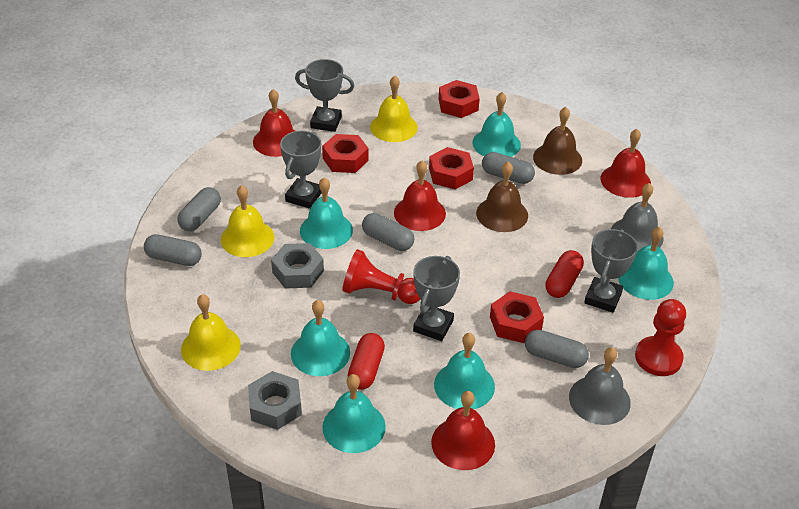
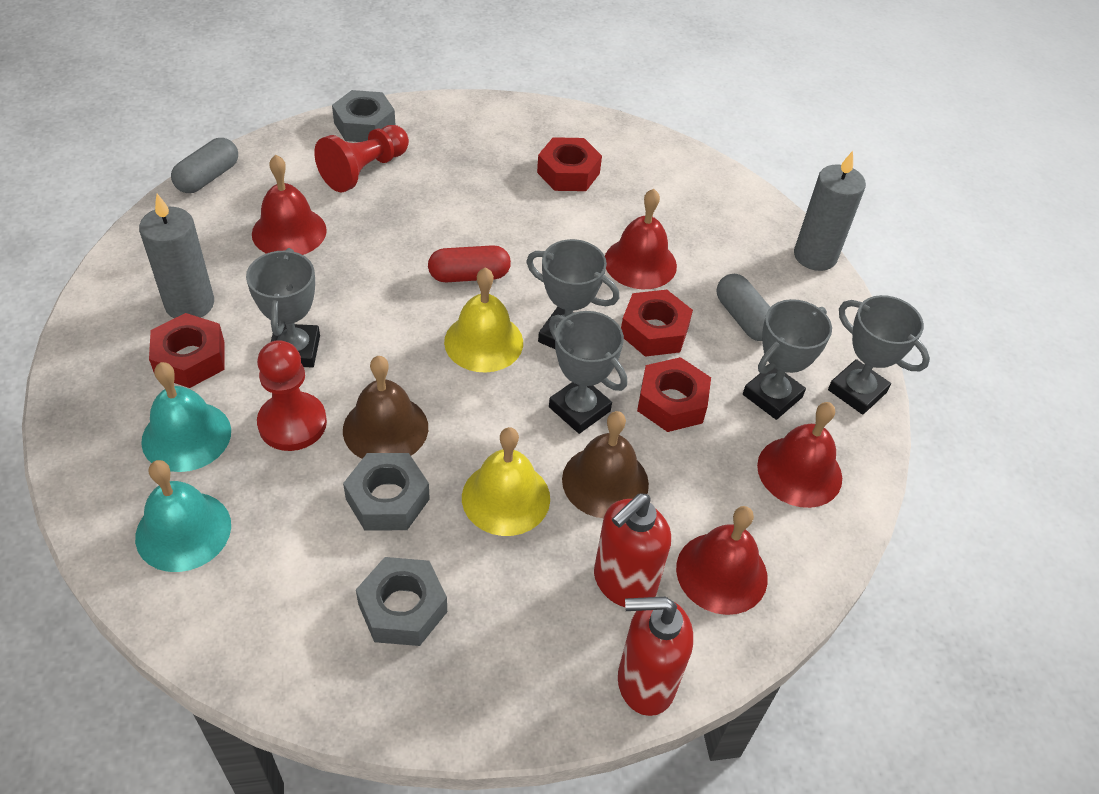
grey bell: [569,347,631,425] [611,183,664,252] = 2 -> none = 0
grey candle: none = 0 -> [139,194,214,318] [794,151,866,271] = 2
grey capsule: [144,234,202,266] [177,187,221,231] [362,213,414,251] [482,152,535,184] [525,330,589,368] = 5 -> [171,138,238,193] [717,274,770,341] = 2
grey nut: [248,371,302,430] [271,243,324,289] = 2 -> [332,90,395,142] [343,453,430,531] [356,557,447,646] = 3
grey trophy: [280,131,322,209] [295,59,354,132] [413,256,460,341] [584,229,638,313] = 4 -> [246,248,320,368] [526,239,619,350] [549,311,627,434] [743,299,832,420] [828,295,930,415] = 5
red capsule: [348,333,385,390] [545,250,584,298] = 2 -> [428,245,511,282] = 1
red soap dispenser: none = 0 -> [594,494,671,607] [618,597,693,716] = 2
turquoise bell: [291,300,350,376] [300,177,353,249] [322,374,386,453] [434,333,495,409] [472,92,521,157] [618,227,674,300] = 6 -> [135,460,231,572] [141,362,231,472] = 2
yellow bell: [181,294,241,371] [221,185,274,257] [370,76,418,142] = 3 -> [444,268,523,372] [462,427,550,536] = 2

